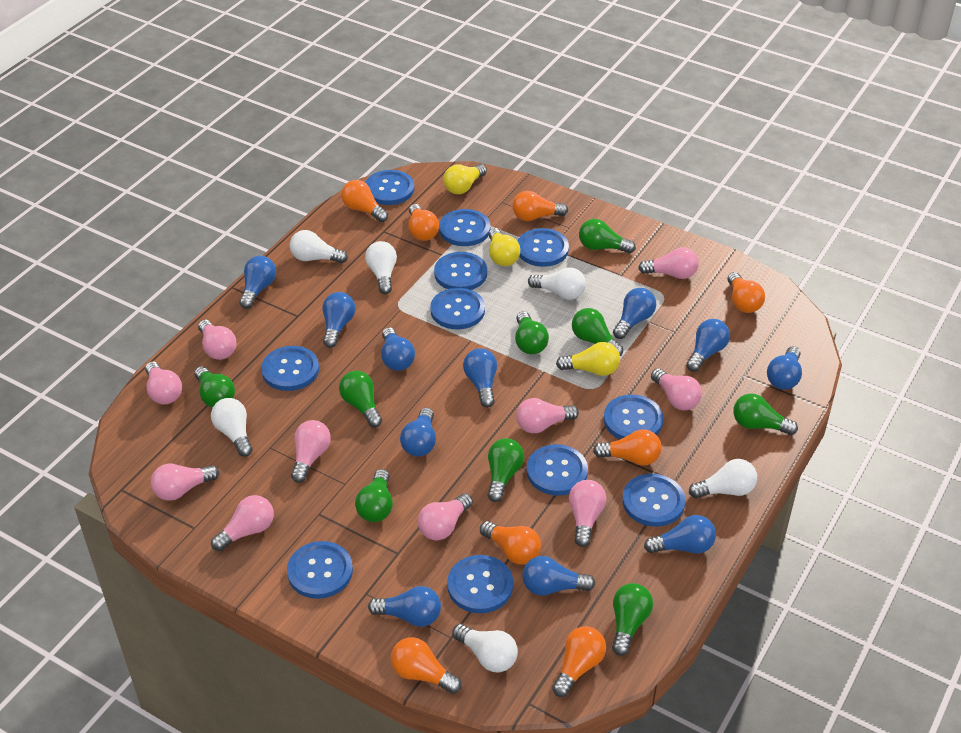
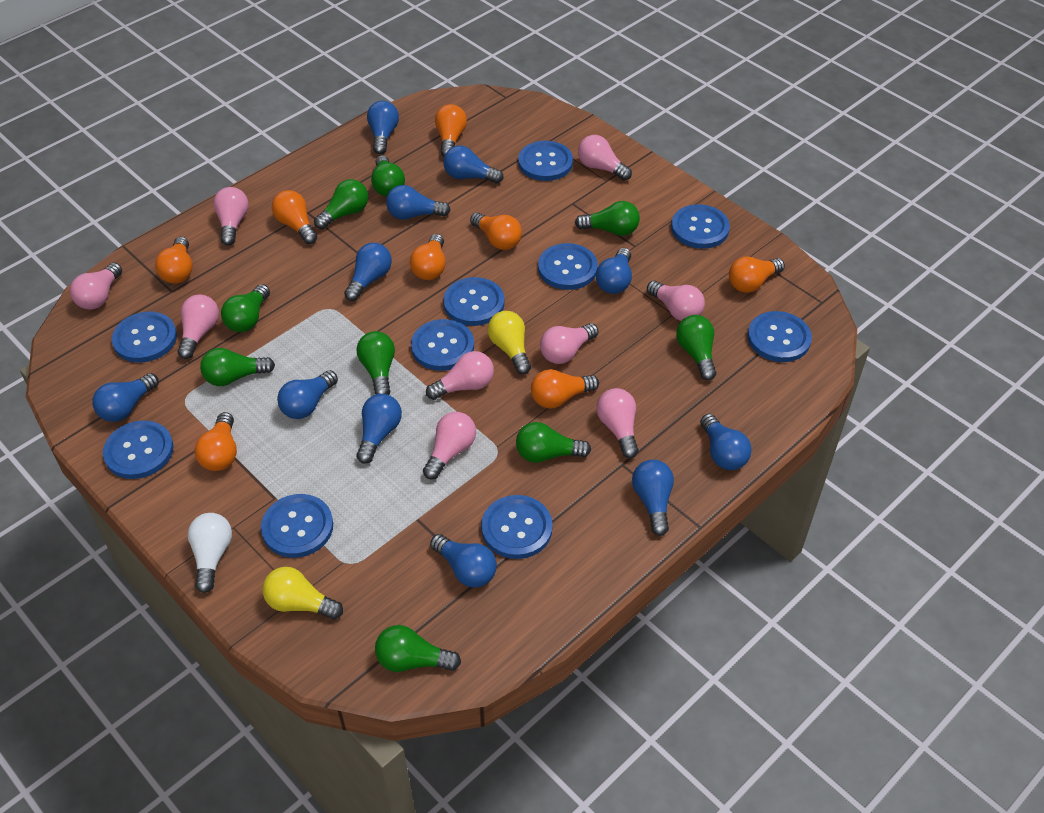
blue button: [261,346,319,391] [287,541,353,599] [365,170,414,205] [430,288,485,329] [434,252,487,290] [439,209,490,246] [447,555,513,613] [518,228,569,267] [526,444,588,496] [604,394,663,439] [622,473,685,527] = 11 -> [103,420,174,479] [112,312,177,363] [261,494,333,558] [411,319,474,371] [443,277,505,326] [481,495,553,559] [518,141,573,181] [538,243,598,290] [671,204,730,249] [748,311,812,362] = 10
pink light bulb: [145,361,182,404] [151,464,219,501] [198,320,237,360] [211,495,274,551] [291,420,331,483] [418,493,473,540] [516,398,579,433] [569,480,606,547] [638,247,699,279] [651,368,702,410] = 10 -> [70,263,122,310] [178,294,219,359] [213,187,249,246] [423,412,476,480] [426,351,494,400] [540,323,599,364] [578,135,632,181] [597,388,639,458] [647,281,705,321] = 9
white light bulb: [211,398,253,457] [290,230,348,263] [365,241,397,294] [452,624,518,672] [528,267,586,300] [689,459,757,498] = 6 -> [188,513,232,593] = 1
yellow light bulb: [443,164,487,194] [489,228,520,266] [556,342,620,376] = 3 -> [262,567,343,620] [488,311,531,374] = 2

